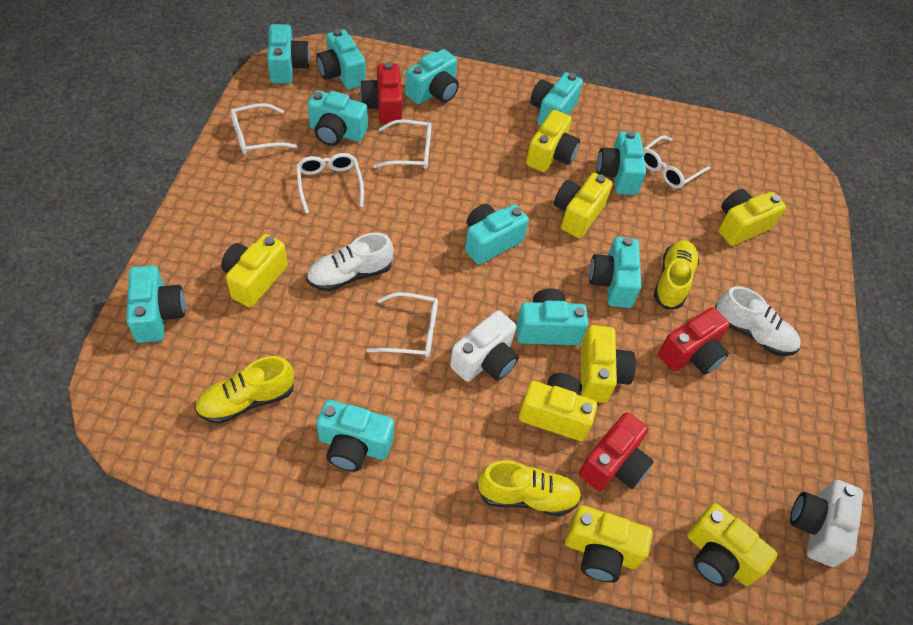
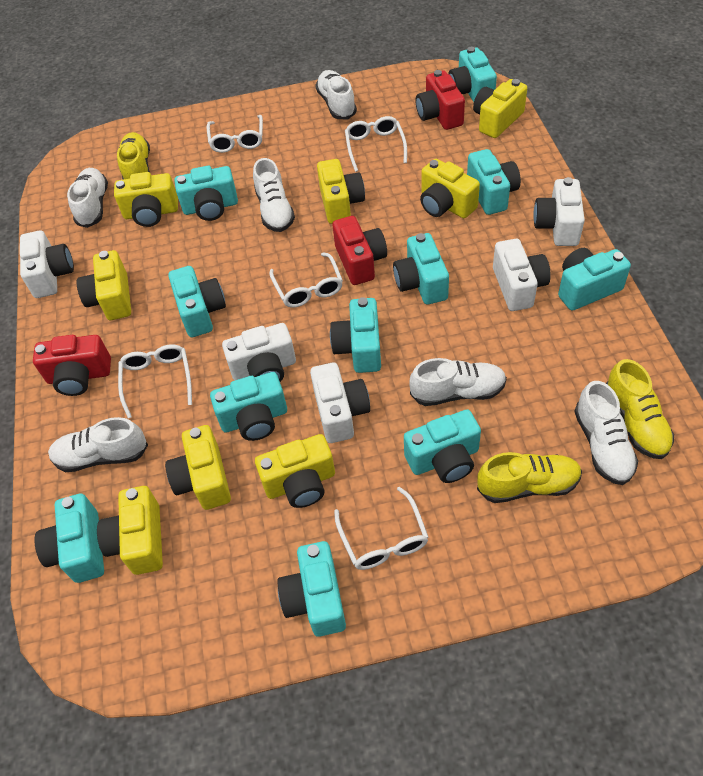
white camera: [450,310,519,382] [790,480,864,567] = 2 -> [20,230,74,298] [222,323,296,382] [310,362,370,443] [493,239,551,311] [533,177,585,246] = 5
white shoe: [306,233,394,291] [715,286,801,356] = 2 -> [48,417,148,472] [67,168,108,228] [253,158,295,232] [315,70,357,119] [409,358,507,406] [574,381,638,485] = 6

